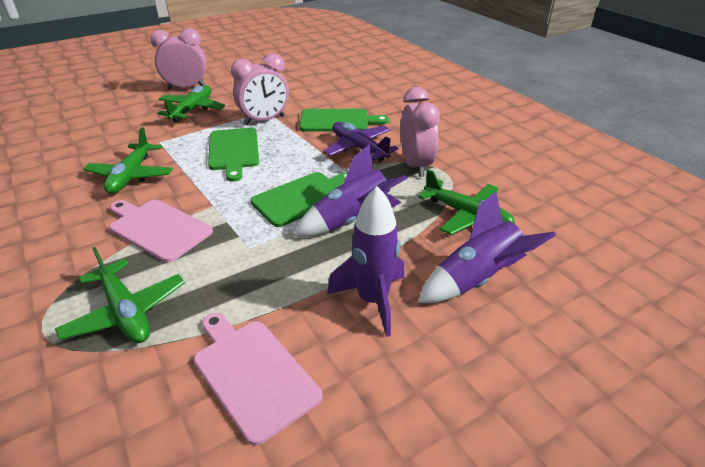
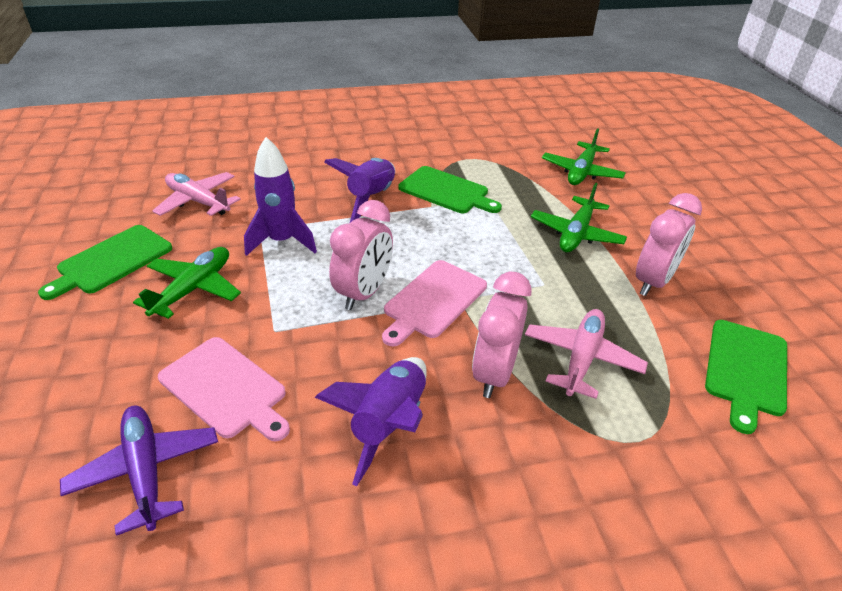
green plane: [55,247,185,343] [83,127,173,194] [157,85,225,122] [418,169,515,235] = 4 -> [133,247,241,319] [531,182,627,252] [542,128,626,185] = 3
pink plane: none = 0 -> [152,172,241,216] [525,309,648,399] = 2

